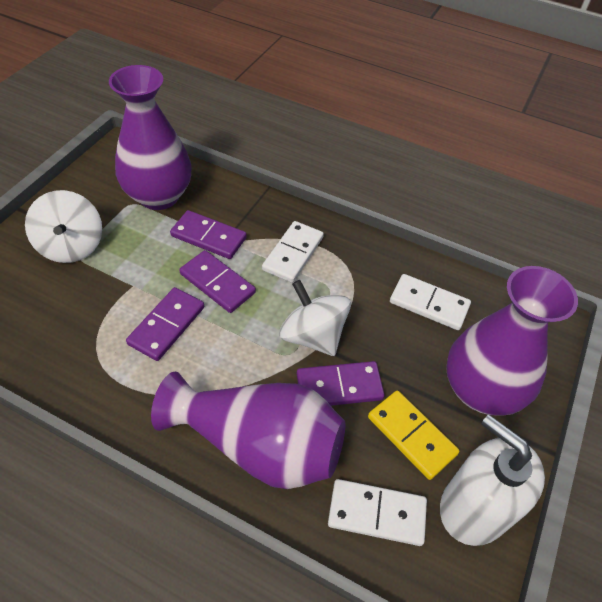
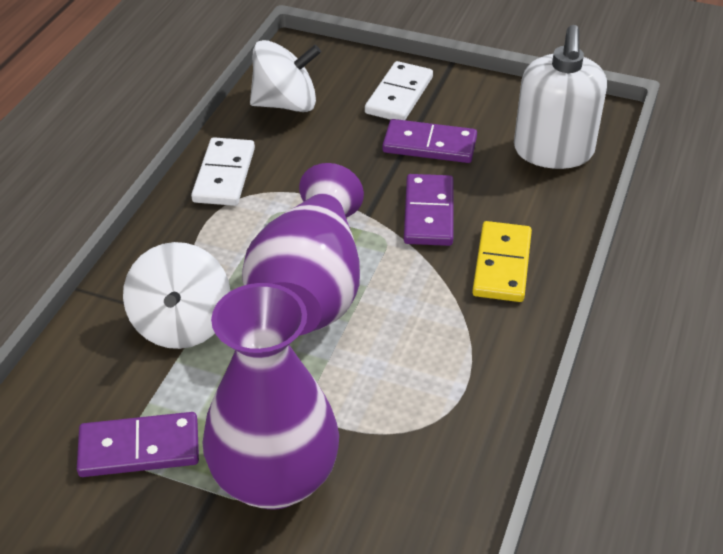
purple domino: [126,287,204,361] [170,210,247,259] [179,250,256,313] [297,361,385,406] = 4 -> [77,412,199,477] [382,119,477,163] [404,174,454,246] = 3
purple vase: [109,65,192,210] [151,372,346,489] [446,266,578,416] = 3 -> [202,283,339,510] [242,163,364,336] = 2
white domino: [262,221,324,283] [328,479,427,546] [390,274,471,330] = 3 -> [191,137,255,206] [365,61,433,120] = 2

